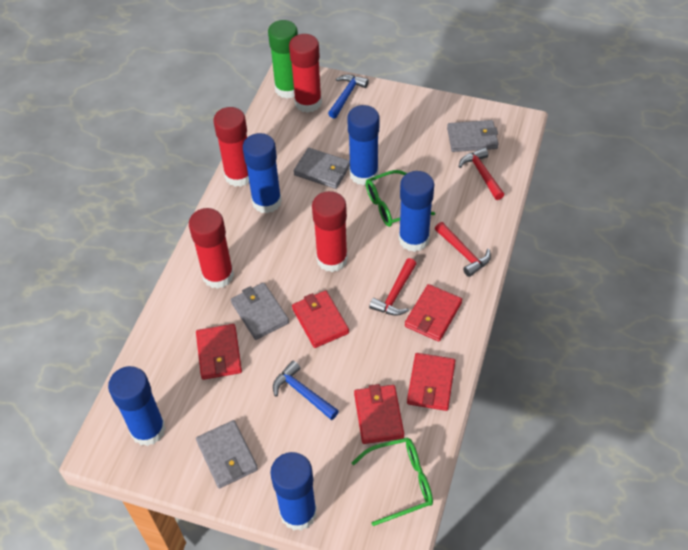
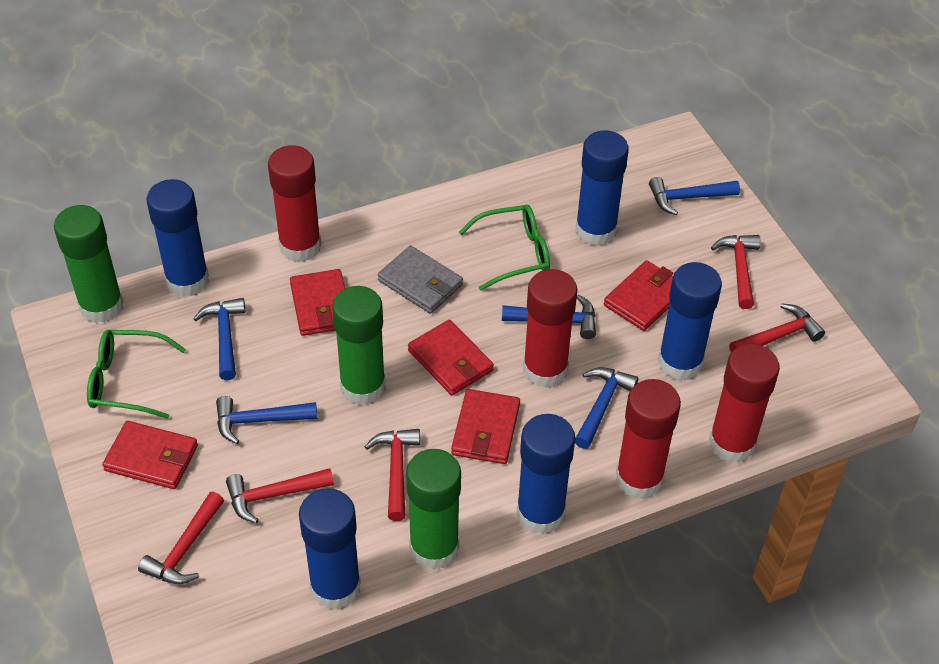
blue hammer: [273,361,339,420] [328,75,369,118] = 2 -> [193,298,246,380] [216,396,317,444] [502,294,596,339] [575,367,639,449] [649,177,740,215] = 5
green glue stick: [268,20,298,99] = 1 -> [54,205,124,323] [332,286,385,405] [406,449,461,570] = 3
grey wallet: [196,420,258,488] [231,283,289,340] [294,148,350,189] [447,120,498,152] = 4 -> [378,246,463,314] = 1
red hammer: [369,258,416,316] [435,222,491,277] [459,148,504,200] = 3 -> [138,492,224,584] [226,468,334,524] [365,429,420,521] [711,235,761,309] [729,303,825,352] = 5

